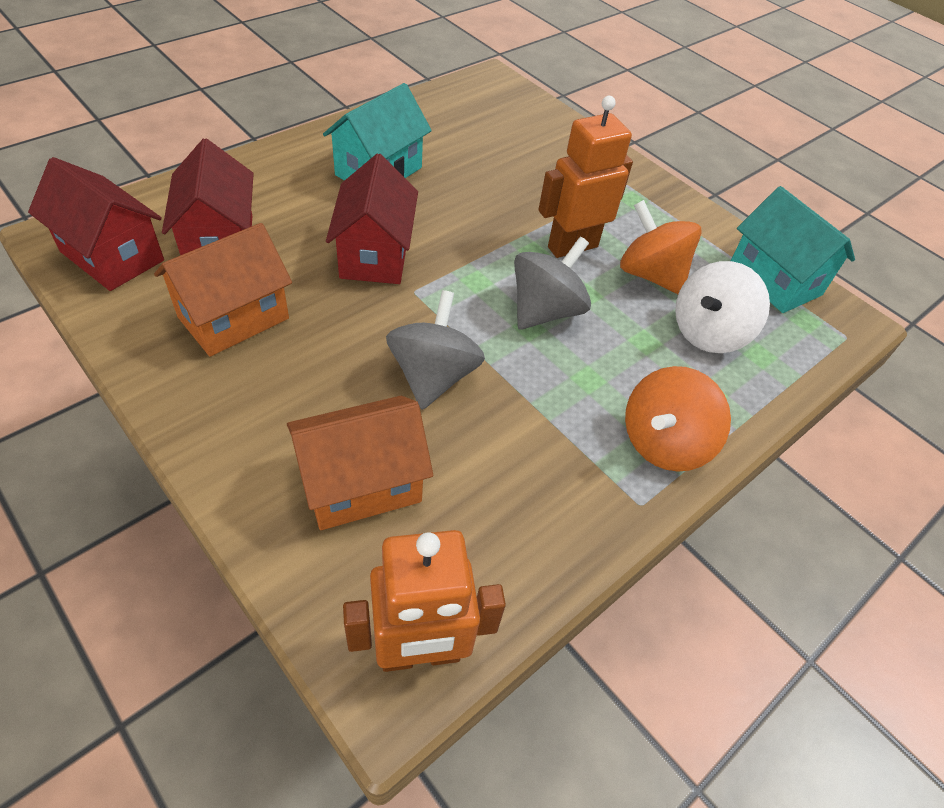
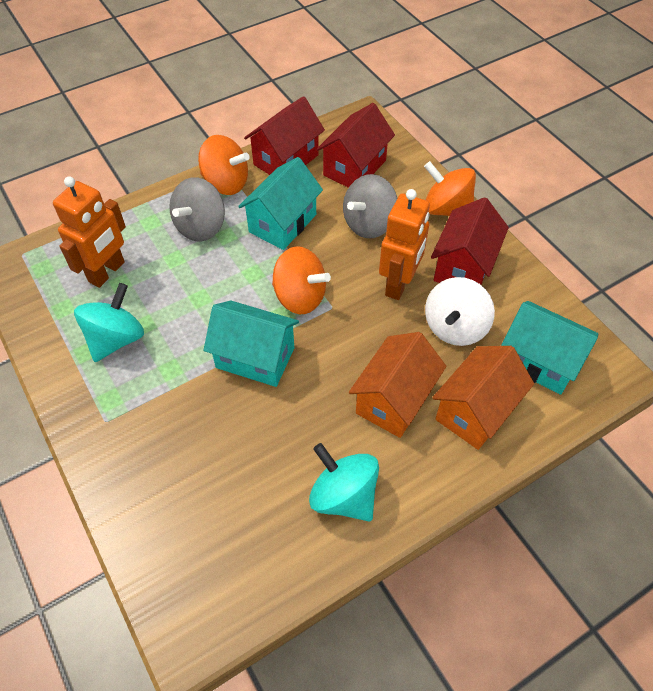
orange spinning top: [620,200,702,294] [625,366,731,472] = 2 -> [198,135,250,195] [272,246,331,314] [424,161,476,216] = 3
turquoise house: [323,83,432,181] [731,186,855,313] = 2 -> [203,300,299,387] [238,157,323,250] [501,301,598,395] = 3
turquoise spinning top: none = 0 -> [74,283,144,362] [309,443,379,521] = 2

